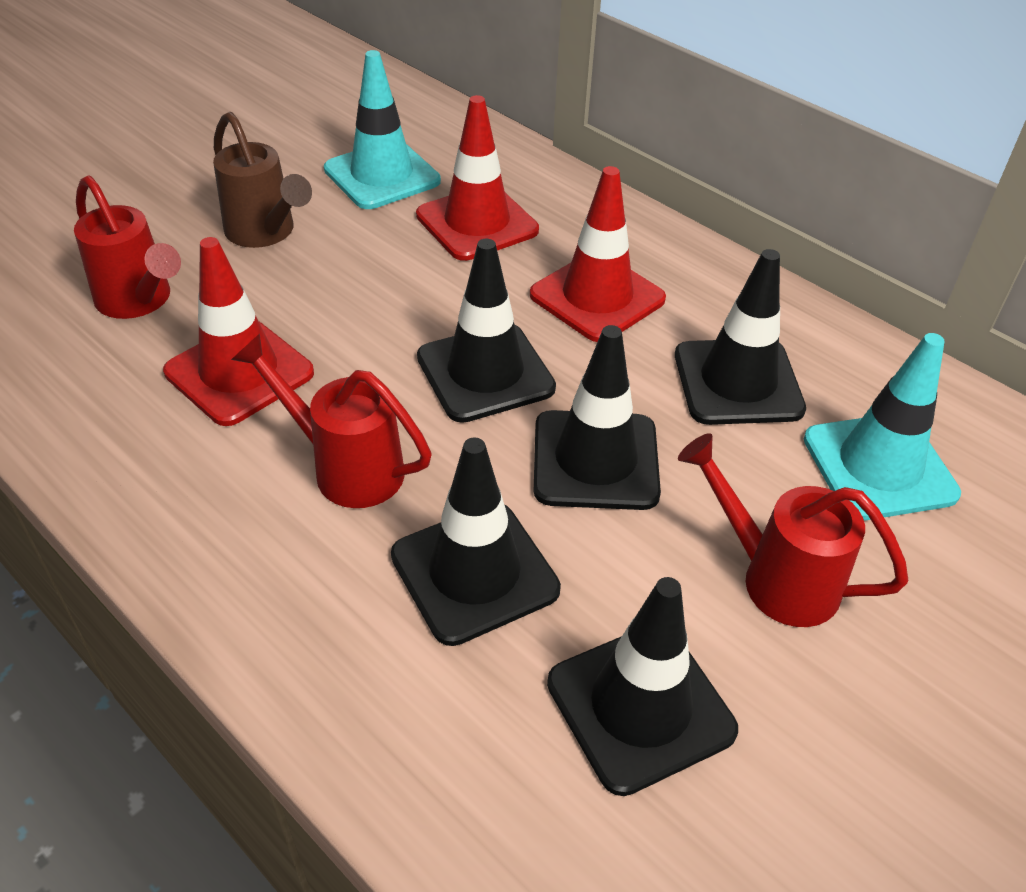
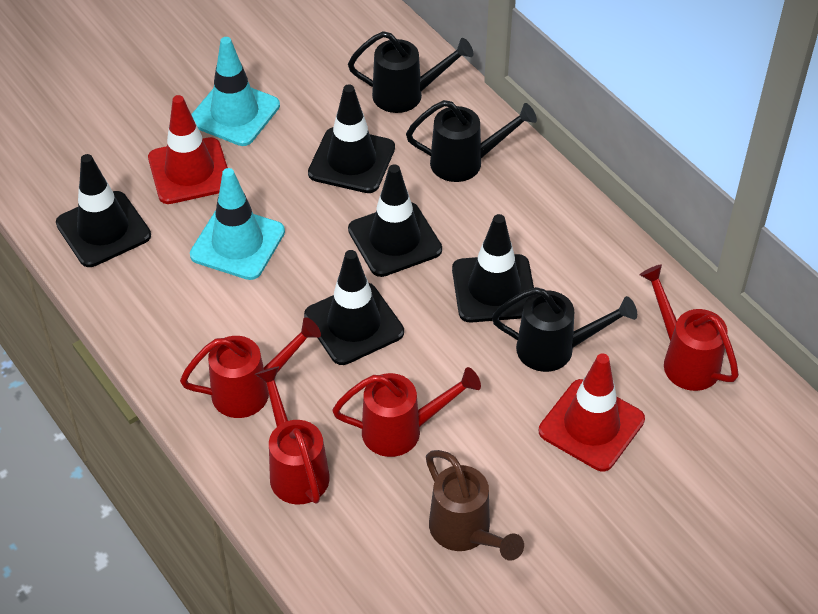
black watering can: none = 0 -> [348,31,474,113] [406,100,537,182] [492,287,637,372] = 3
red traffic cone: [163,237,314,426] [416,95,539,261] [530,166,666,342] = 3 -> [148,95,228,204] [539,354,645,471] = 2
red watering can: [74,175,181,319] [231,334,432,508] [678,433,909,627] = 3 -> [180,317,321,418] [255,366,330,505] [332,367,481,457] [640,265,739,391] = 4

